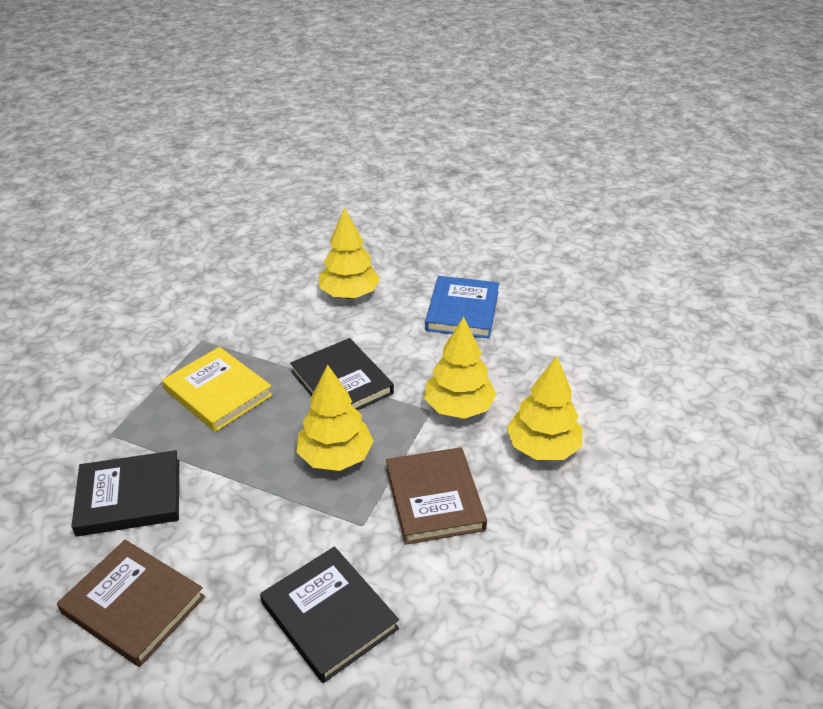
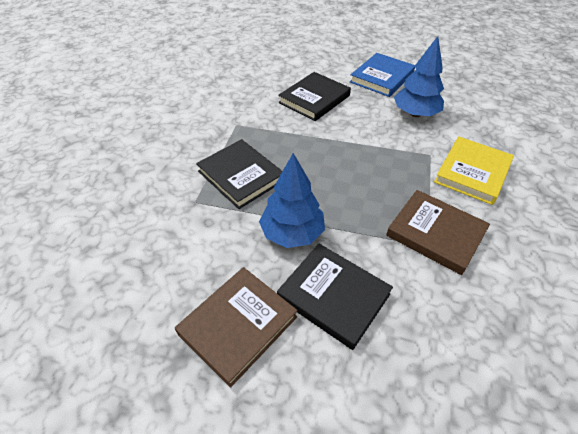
blue tree: none = 0 -> [259,153,325,248] [394,36,444,117] = 2
yellow tree: [297,365,373,471] [319,208,380,299] [424,317,497,419] [507,356,582,460] = 4 -> none = 0

